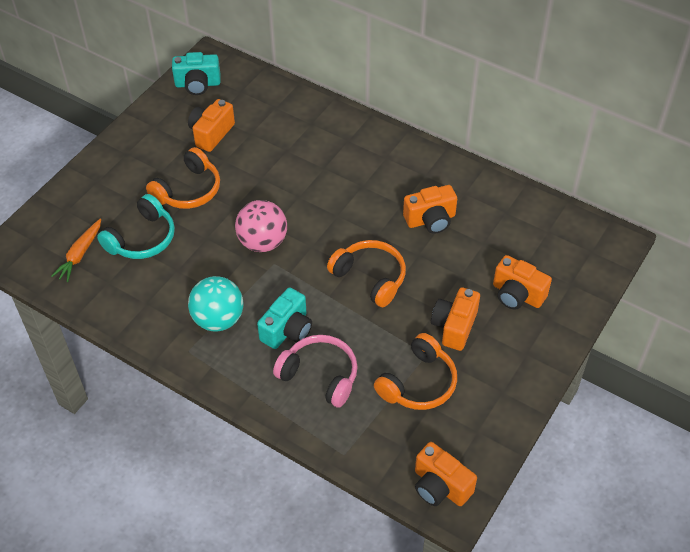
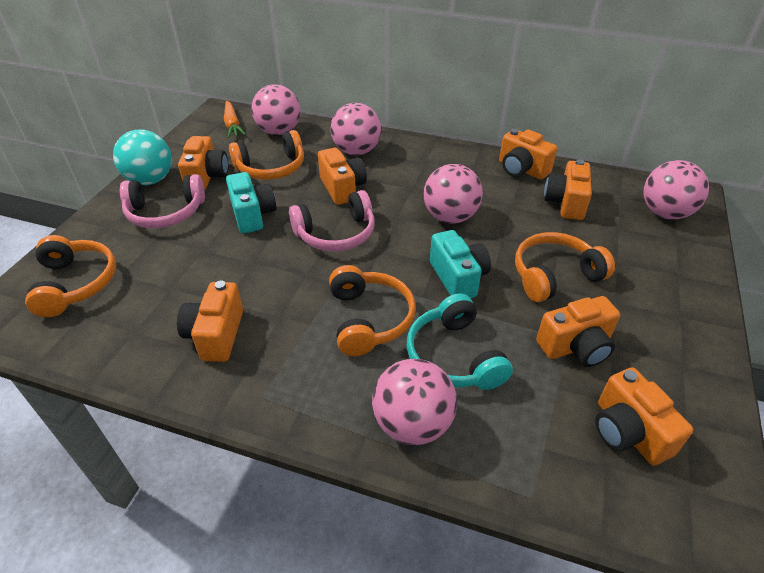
orange camera: [188,99,235,152] [403,185,457,234] [415,442,477,506] [431,287,480,351] [493,255,552,310] = 5 -> [177,281,243,362] [178,136,228,190] [318,148,367,205] [499,129,557,179] [536,296,620,367] [544,159,592,220] [595,367,693,466] = 7
orange headphones: [146,147,220,209] [327,240,406,307] [374,333,457,410] = 3 -> [25,235,116,317] [229,130,304,180] [329,265,416,356] [515,232,615,302] = 4
pink ball: [235,200,287,252] = 1 -> [252,84,301,135] [330,103,381,155] [372,359,457,445] [424,164,483,224] [643,160,709,219] = 5
pink headphones: [273,335,357,407] = 1 -> [120,174,205,228] [289,190,375,251] = 2

